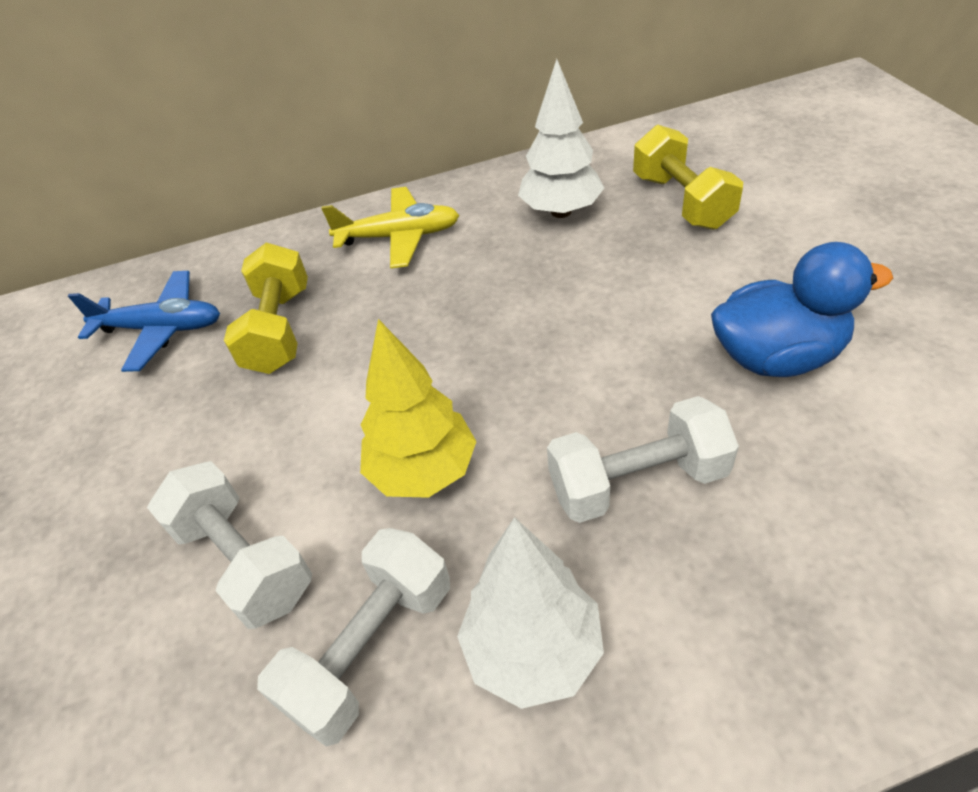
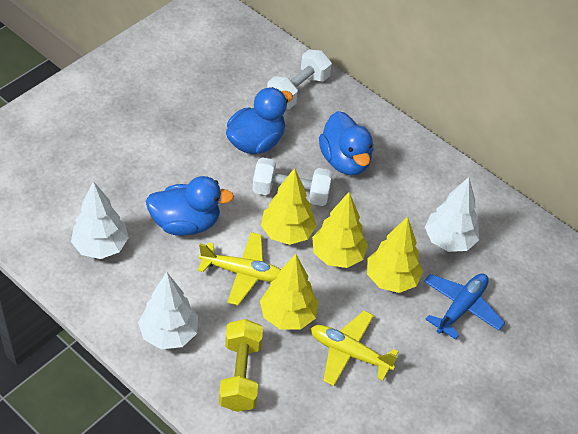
blue duck: [711,242,893,377] = 1 -> [146,176,234,236] [226,87,293,154] [319,111,374,175] = 3
white dumbbell: [147,461,312,629] [257,528,450,747] [547,396,739,523] = 3 -> [252,157,332,206] [267,50,332,109] = 2
white tree: [457,517,604,709] [518,59,604,218] = 2 -> [71,181,129,259] [138,272,198,349] [425,177,479,252] = 3
yellow dumbbell: [224,243,308,374] [633,125,743,230] = 2 -> [219,319,263,412] = 1
yellow plane: [321,187,459,269] = 1 -> [198,232,281,305] [311,311,399,386] = 2
yellow tree: [360,319,477,498] = 1 -> [260,254,319,330] [261,168,316,245] [312,192,368,268] [367,216,423,293] = 4

